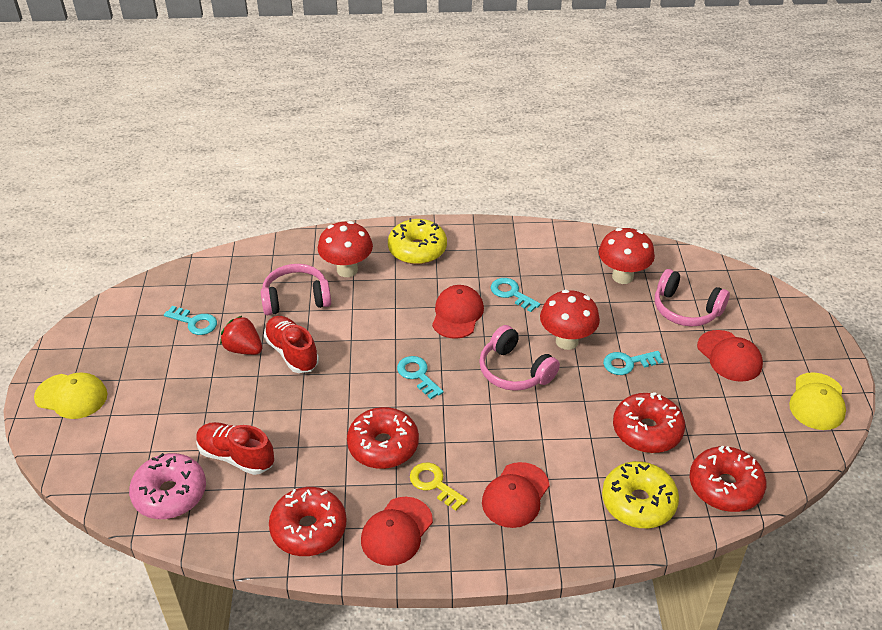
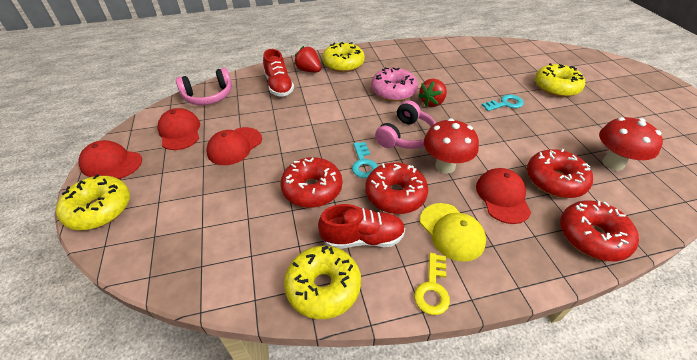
pink headphones: [261,264,331,315] [479,325,560,391] [655,269,730,327] = 3 -> [176,68,232,105] [375,101,436,149] = 2
red mushroom: [318,221,373,277] [540,290,600,350] [599,228,655,284] = 3 -> [424,118,479,174] [599,117,663,171] = 2
red strawberry: [220,316,262,355] = 1 -> [294,46,321,72] [418,79,447,107] = 2
turquoise key: [164,306,217,335] [397,356,444,399] [491,278,540,312] [603,351,664,375] = 4 -> [352,142,378,178] [482,95,524,111] = 2
yellow cap: [34,372,107,419] [789,372,846,430] = 2 -> [420,203,486,262] = 1
yellow donut: [388,218,447,264] [602,461,679,528] = 2 -> [56,174,130,230] [284,246,361,319] [322,42,365,72] [535,63,585,97] = 4

